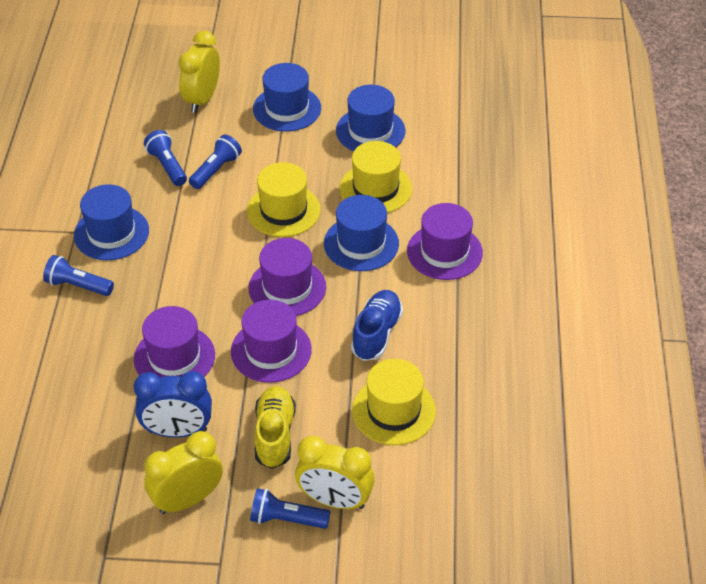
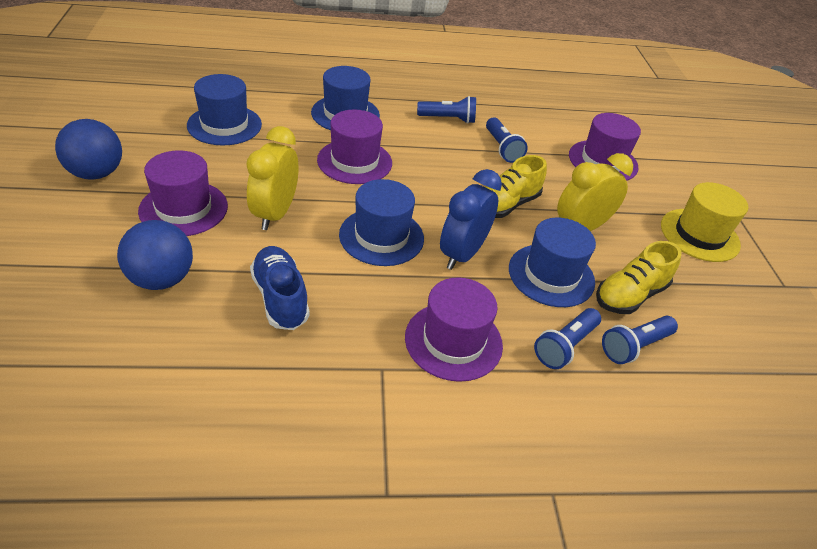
blue ball: none = 0 -> [55,119,122,180] [117,220,193,290] = 2
yellow clock: [144,431,223,514] [179,31,220,113] [295,436,375,509] = 3 -> [246,126,298,230] [557,153,633,231] = 2
yellow hat: [247,162,321,237] [340,141,412,213] [352,359,436,445] = 3 -> [661,182,748,262] = 1
yellow shoe: [254,386,296,469] = 1 -> [485,155,547,218] [596,241,682,314] = 2

